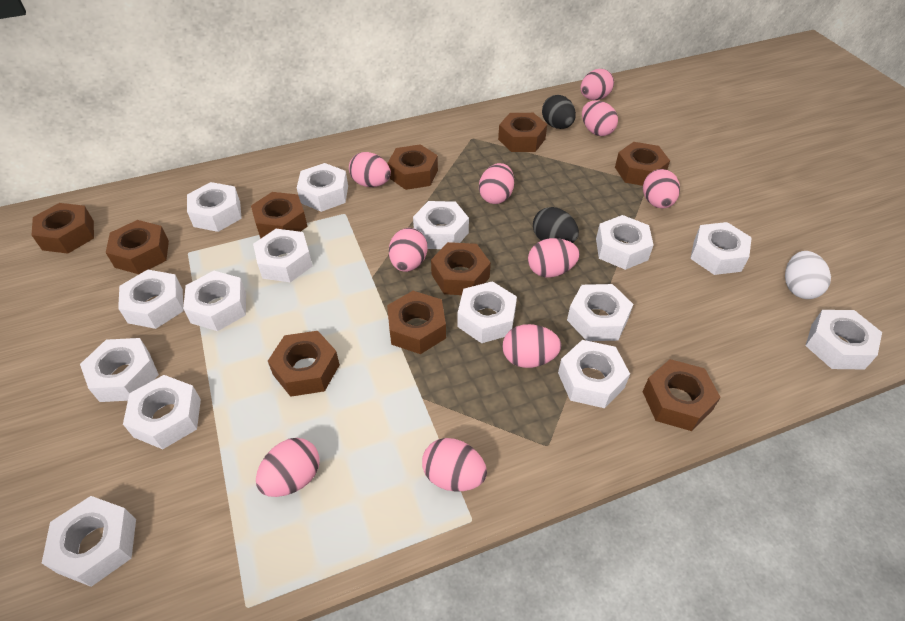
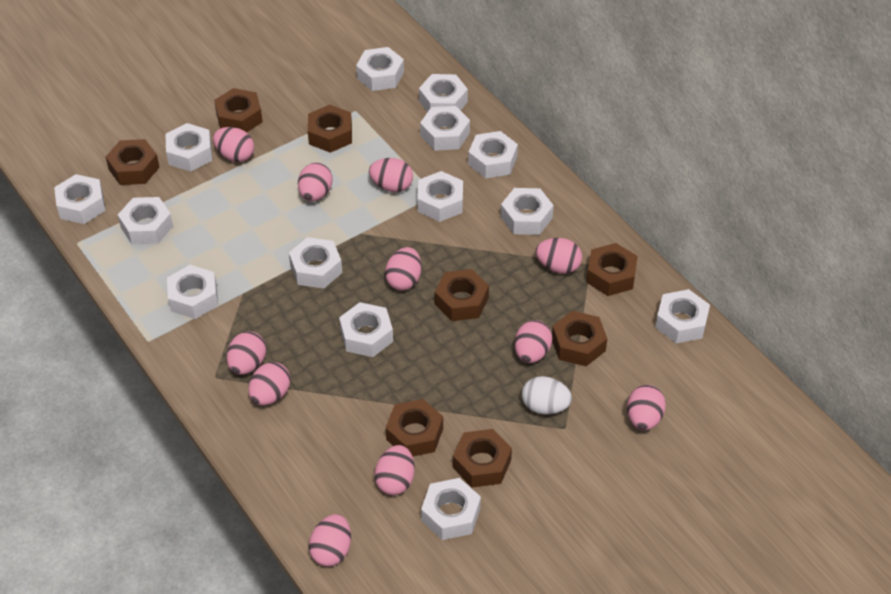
black egg: [533,207,579,243] [542,95,576,129] = 2 -> none = 0
brown nut: [32,203,94,254] [106,220,169,274] [251,192,308,238] [268,331,340,397] [387,291,446,354] [388,144,438,190] [431,242,491,295] [498,113,547,152] [615,142,670,186] [642,359,721,431] = 10 -> [106,139,159,185] [214,88,263,133] [308,105,352,153] [386,399,443,457] [435,269,489,321] [453,429,512,488] [552,311,607,366] [586,243,638,296] = 8
pink egg: [256,438,320,497] [349,152,391,187] [389,228,427,272] [422,438,487,492] [479,163,514,204] [502,324,561,368] [528,238,580,278] [581,69,614,100] [582,100,618,136] [643,169,680,209] = 10 -> [213,127,254,162] [227,331,266,375] [248,362,291,405] [298,163,333,201] [309,514,351,566] [369,158,413,192] [374,445,415,495] [385,247,422,291] [514,320,552,363] [536,238,582,274] [627,385,666,430] = 11
white nut: [42,496,136,587] [80,338,159,402] [118,269,184,329] [123,375,201,449] [183,271,246,331] [187,182,242,232] [253,229,312,282] [297,163,348,212] [413,201,469,249] [457,281,517,343] [558,340,630,408] [567,284,633,341] [596,215,654,270] [690,222,752,275] [806,310,882,369] = 15 -> [54,174,105,224] [118,197,173,244] [165,123,212,172] [167,265,218,319] [289,237,342,289] [339,302,393,357] [356,47,404,91] [417,171,463,222] [419,74,468,112] [420,106,470,151] [421,478,481,540] [468,131,518,178] [501,188,554,235] [655,289,710,343] = 14

